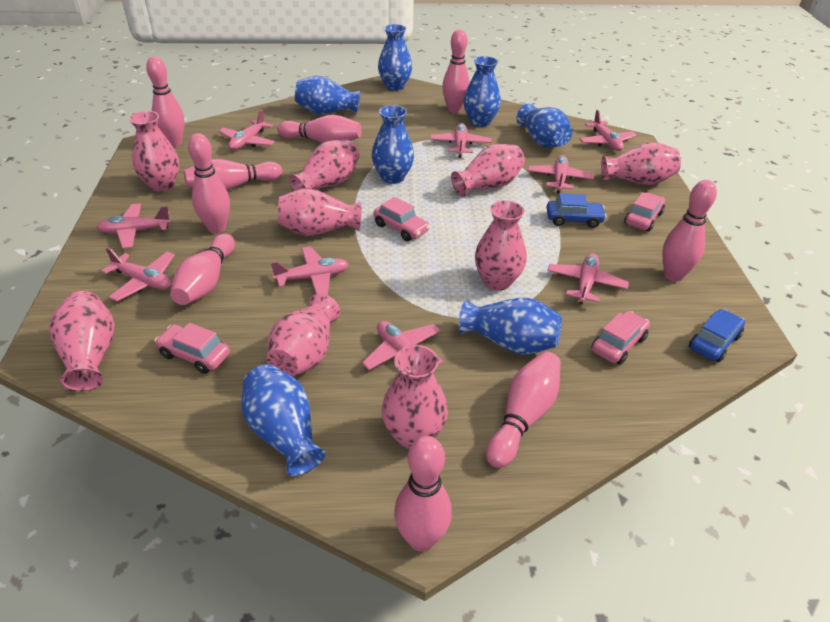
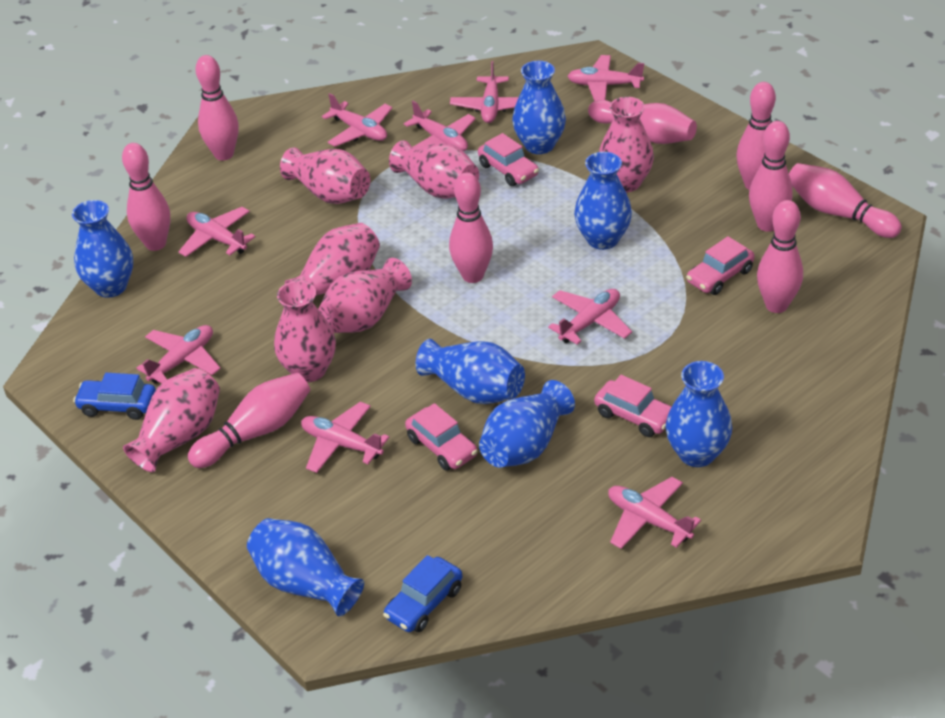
pink vase: [49,291,115,392] [129,111,179,192] [266,294,340,376] [278,188,361,236] [288,140,359,191] [382,345,448,449] [451,144,525,197] [475,200,527,290] [601,142,681,185] = 9 -> [123,368,220,472] [274,281,336,382] [280,147,370,204] [285,223,380,297] [318,258,412,333] [389,140,479,199] [599,97,654,192] = 7

